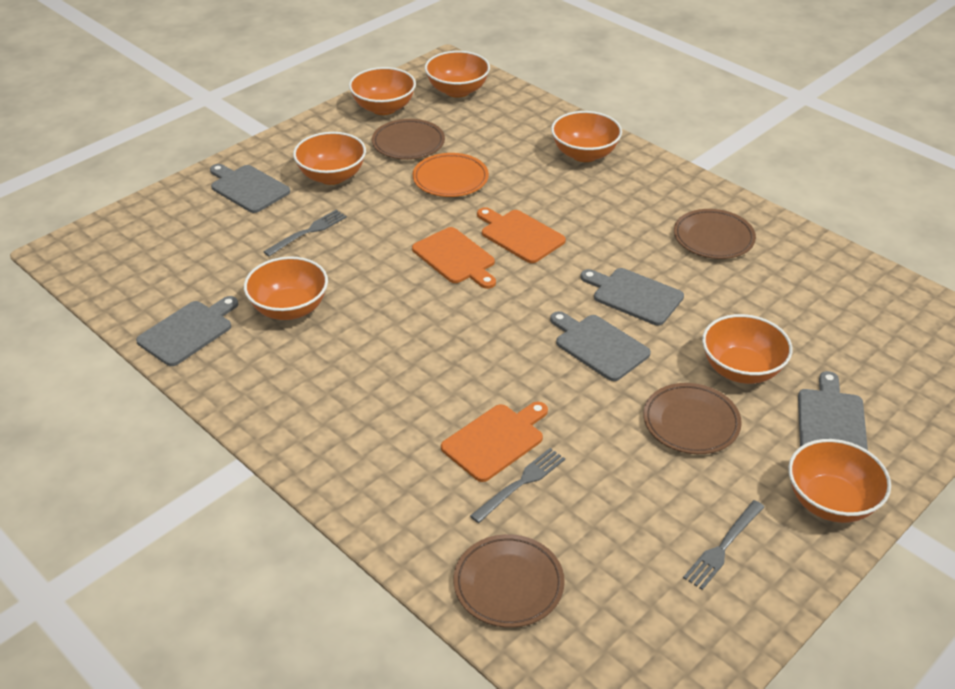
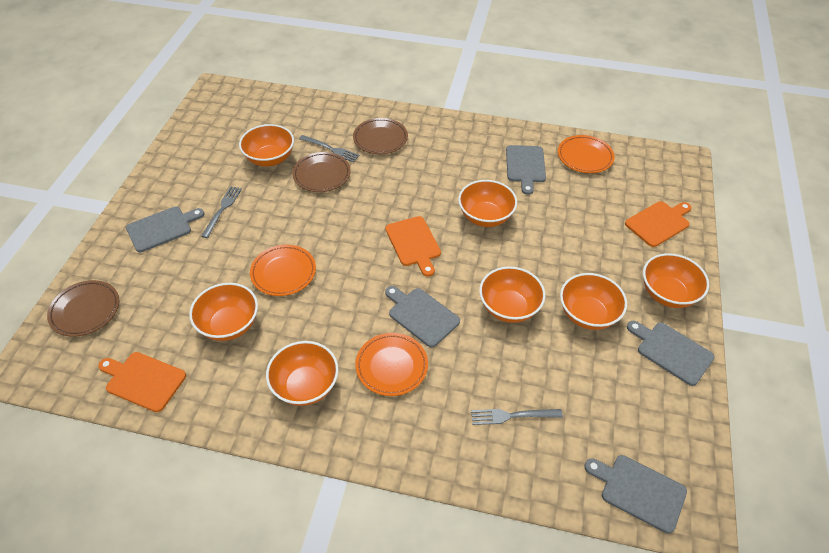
brown plate: [372,119,445,160] [453,534,565,628] [643,383,742,454] [674,209,756,259] = 4 -> [47,280,119,337] [292,152,351,192] [353,118,408,154] = 3
orange plate: [413,153,489,197] = 1 -> [250,245,316,296] [355,333,428,396] [558,135,615,173] = 3

